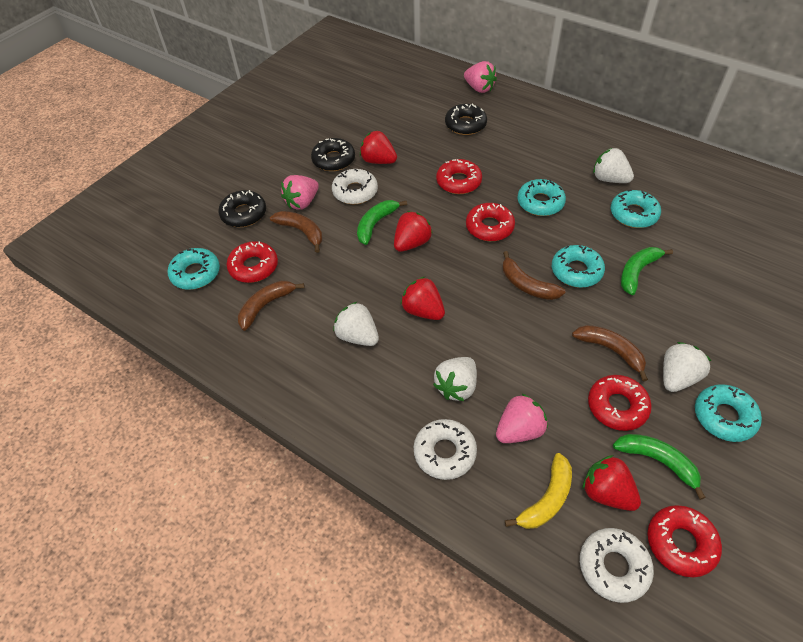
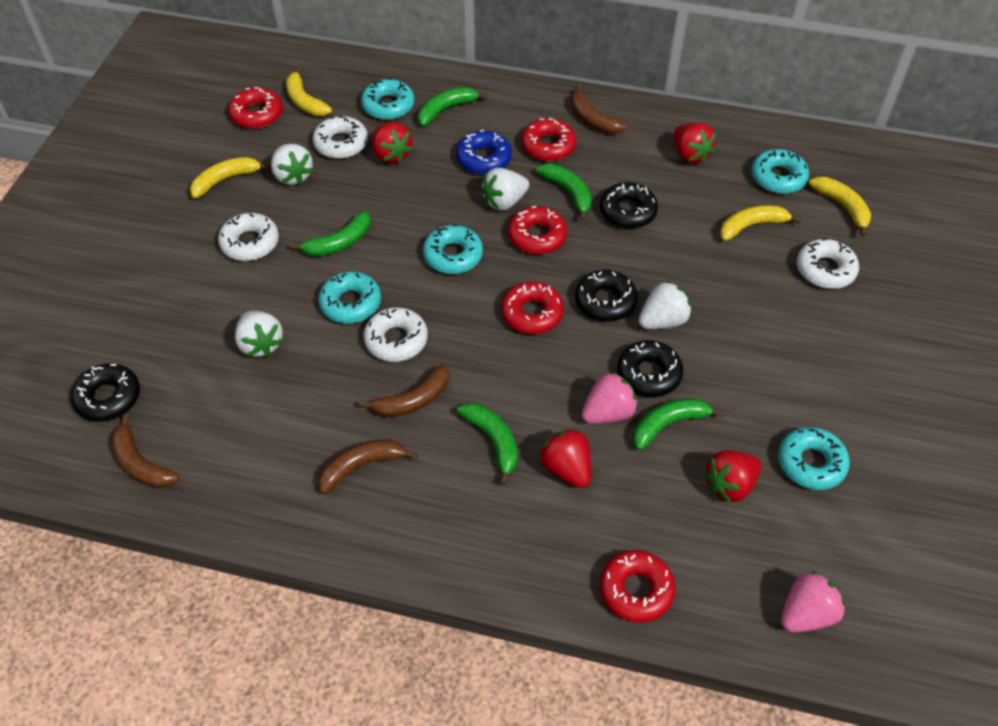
black donut: [218,190,266,227] [311,138,355,171] [445,103,487,135] = 3 -> [71,363,140,422] [575,270,638,322] [600,182,658,229] [617,340,683,397] = 4
blue donut: none = 0 -> [456,130,512,174] = 1
green banana: [357,200,407,245] [613,434,706,500] [621,247,673,295] = 3 -> [290,210,370,257] [418,87,487,126] [457,403,518,485] [536,163,592,221] [633,398,724,450] = 5
pink strawberry: [281,175,319,210] [464,61,497,93] [496,393,548,443] = 3 -> [581,371,638,424] [781,570,846,633] = 2
white donut: [332,169,378,204] [414,419,477,480] [580,528,654,603] = 3 -> [218,213,279,261] [312,116,368,159] [363,307,428,362] [797,238,859,289] = 4
yellow banana: [505,453,572,529] = 1 -> [190,157,270,199] [286,66,332,116] [720,205,801,241] [809,177,871,237] = 4

